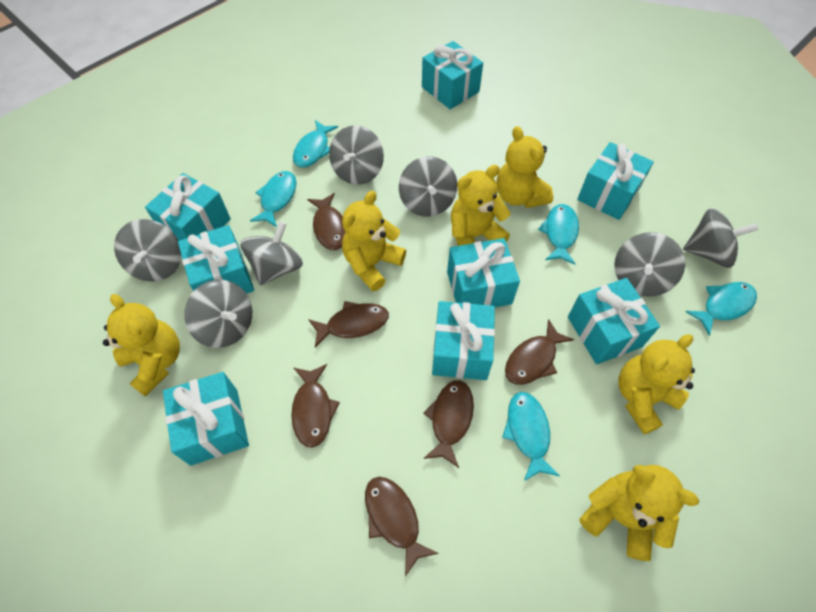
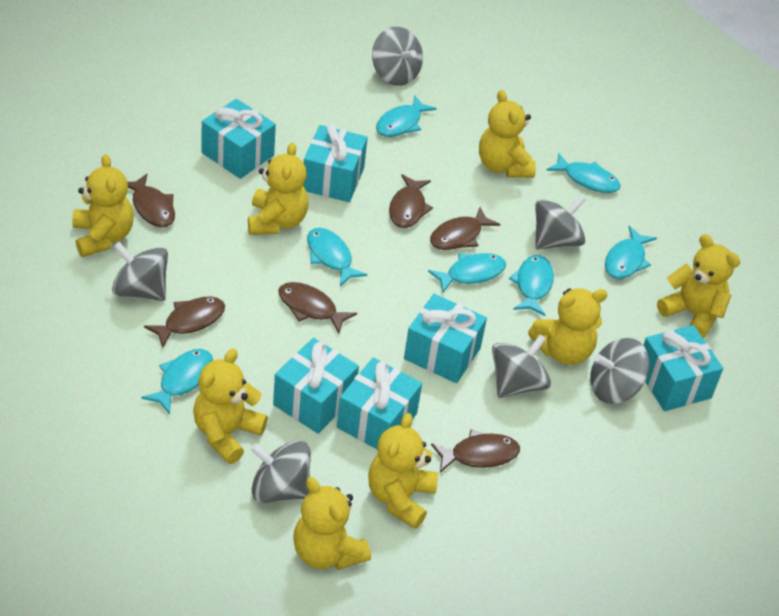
grey spinning top: [114,219,181,281] [184,280,252,348] [240,221,303,286] [329,125,384,185] [399,156,457,217] [614,232,685,297] [683,208,758,268] = 7 -> [112,242,168,301] [250,441,311,503] [372,27,423,86] [492,334,551,398] [535,195,585,250] [590,338,650,404] = 6
turquoise fish: [250,171,296,227] [293,120,338,168] [502,392,560,481] [538,204,579,265] [686,282,757,336] = 5 -> [141,349,213,415] [307,228,368,286] [376,95,437,137] [428,253,506,294] [509,255,554,316] [546,153,620,193] [605,226,657,279] = 7
turquoise gift: [145,173,231,241] [163,372,249,466] [178,225,254,294] [422,41,483,109] [432,301,495,380] [447,238,520,307] [568,278,660,364] [577,142,654,220] = 8 -> [202,99,276,179] [273,338,359,434] [303,124,368,202] [337,358,422,449] [404,294,487,383] [643,325,723,411] = 6
yellow teddy bear: [103,294,180,397] [342,191,406,291] [451,165,511,246] [497,126,553,208] [580,465,699,561] [618,334,695,435] = 6 -> [72,154,133,257] [193,349,268,464] [248,142,308,235] [293,477,371,570] [368,413,438,529] [479,90,536,178] [528,288,608,365] [657,234,740,339] = 8

